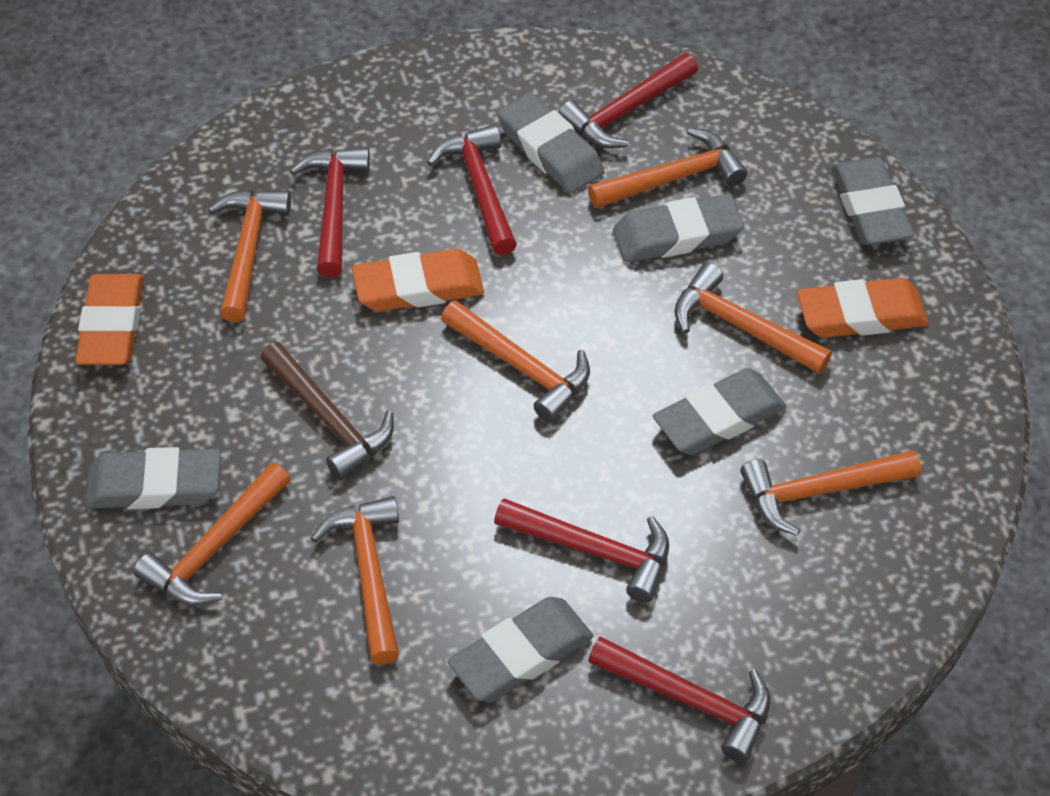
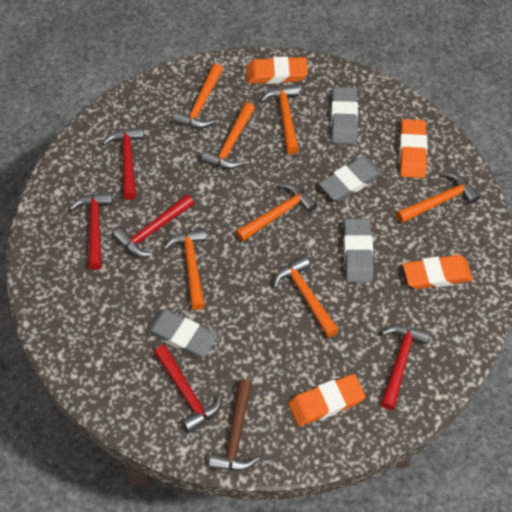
grey eraser: [84,447,221,509] [448,597,593,702] [497,92,604,194] [613,194,744,262] [653,368,786,455] [831,157,914,245] = 6 -> [145,309,217,358] [319,156,382,201] [331,87,358,144] [344,219,374,283] = 4
orange eraser: [75,274,144,365] [352,249,484,312] [797,278,928,338] = 3 -> [246,56,308,84] [288,374,366,426] [399,119,428,178] [403,255,473,289] = 4

